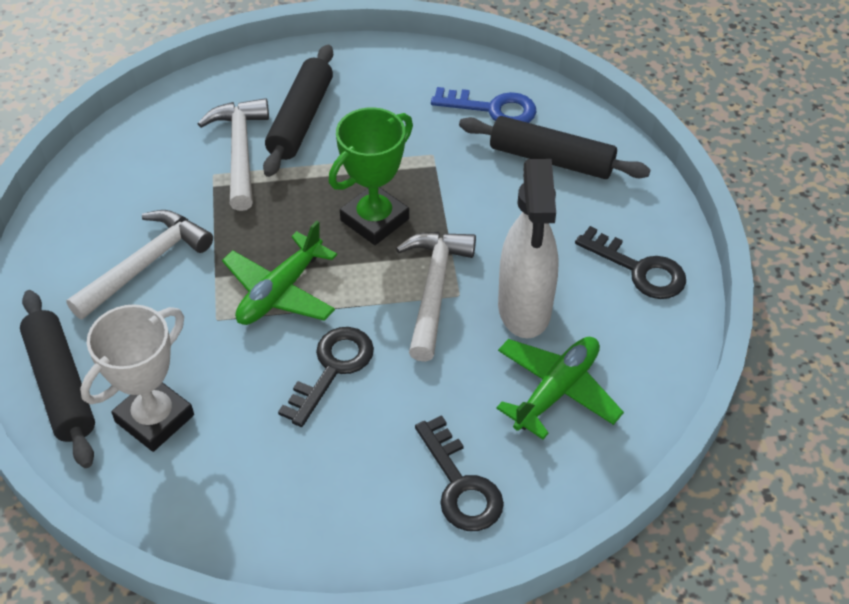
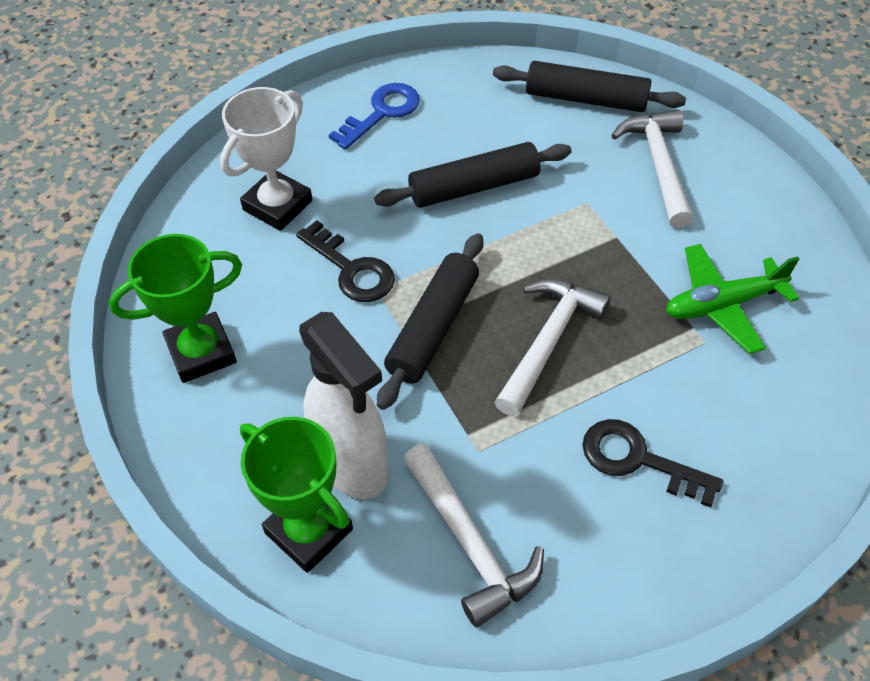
black key: [278,327,374,427] [415,415,504,531] [575,226,686,299] = 3 -> [296,220,395,302] [582,419,723,507] = 2
green plane: [222,221,337,325] [496,337,624,439] = 2 -> [666,244,799,354] = 1
green trophy: [329,107,413,245] = 1 -> [109,234,242,383] [240,417,353,573] = 2

